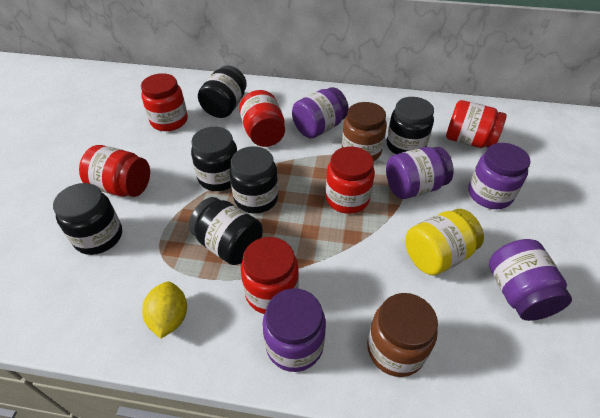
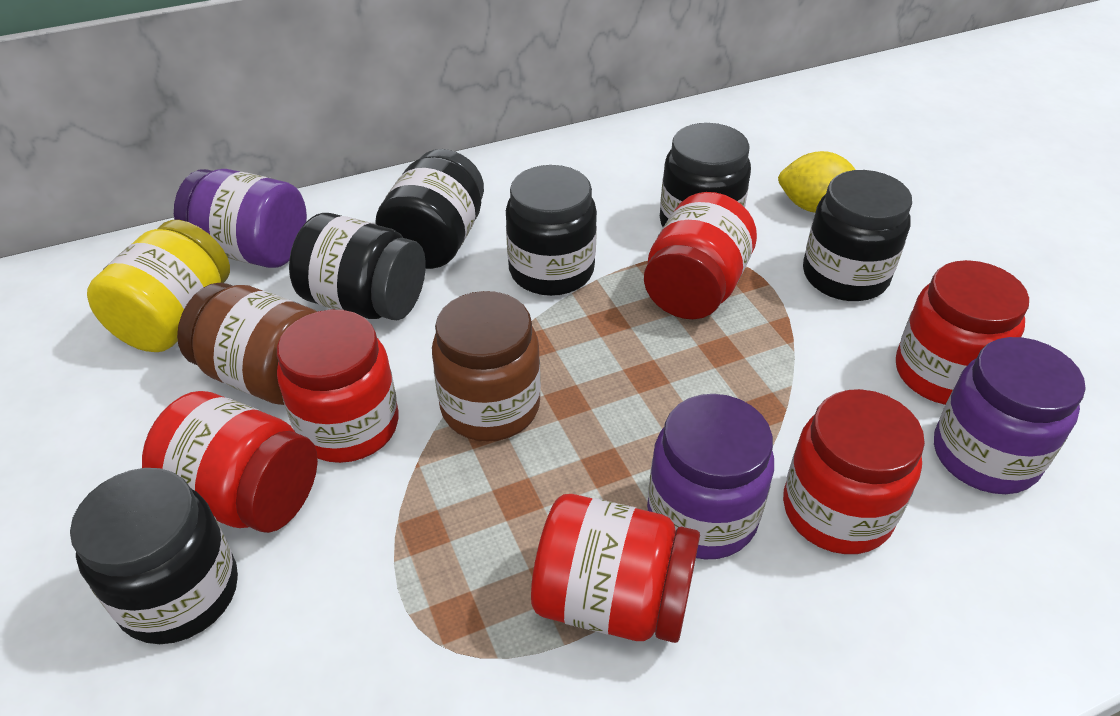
purple jar: [263,288,326,372] [292,87,349,138] [386,147,454,199] [468,143,531,209] [489,239,572,321] = 5 -> [174,169,307,268] [647,394,774,560] [934,337,1086,494] = 3

